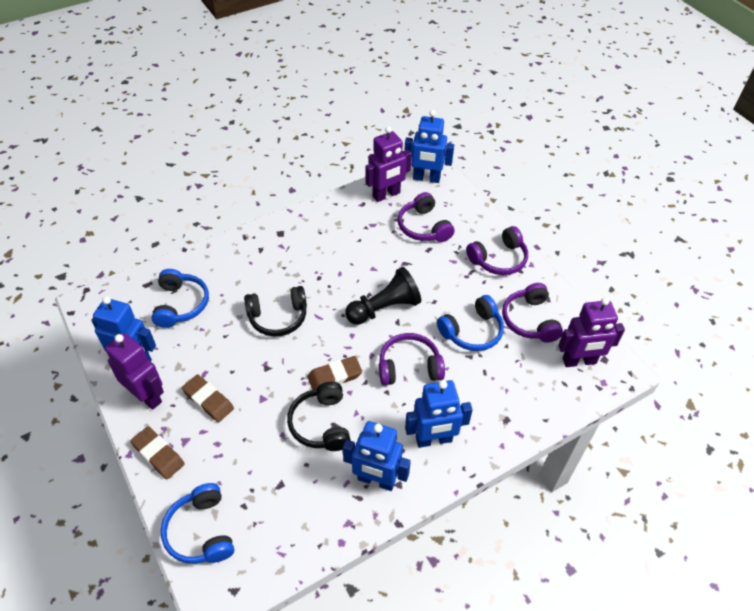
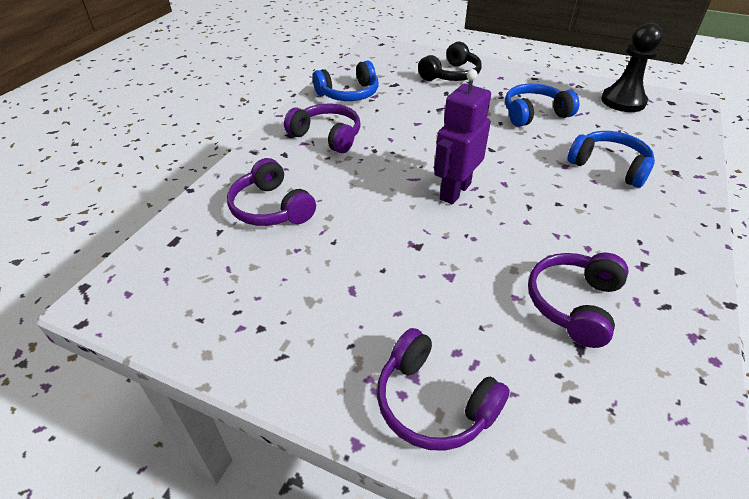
black headphones: [244,286,307,337] [287,382,351,451] = 2 -> [418,42,482,81] = 1
blue robot: [91,296,156,361] [343,421,411,491] [404,110,454,183] [405,380,473,448] = 4 -> none = 0
brown eraser: [130,426,185,479] [182,374,234,422] [307,356,362,390] = 3 -> none = 0
purple robot: [105,333,164,410] [365,126,412,202] [558,297,625,367] = 3 -> [434,69,491,204] = 1

